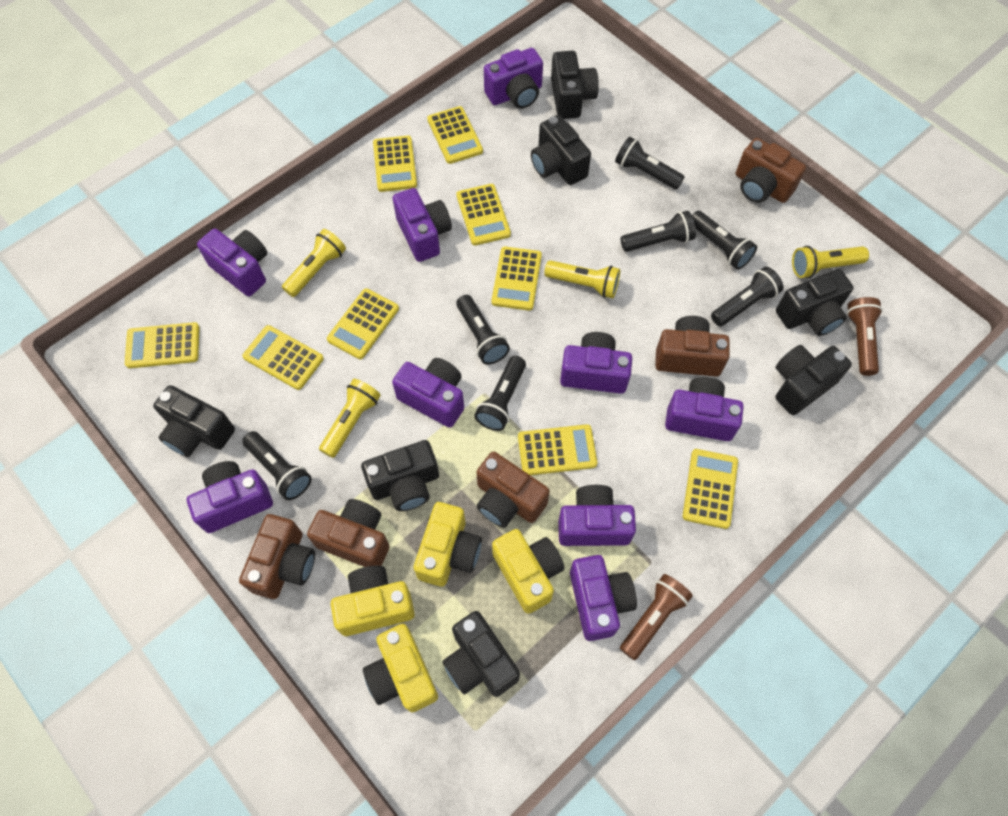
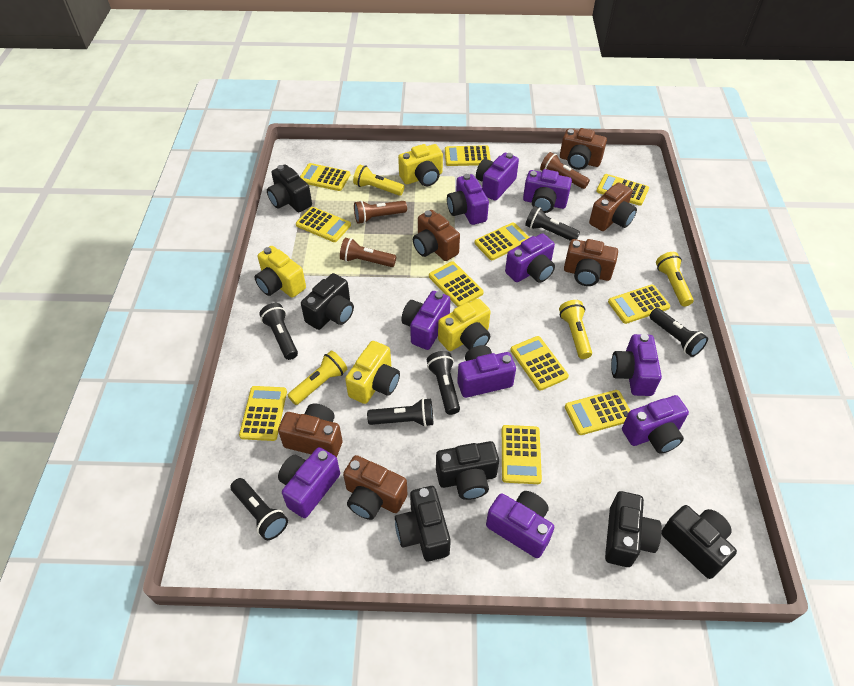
black camera: [153,385,235,457] [361,440,439,511] [442,611,520,697] [531,115,591,185] [551,51,599,119] [775,345,852,415] [776,269,853,336] = 7 -> [267,164,312,212] [301,273,354,330] [395,486,451,561] [436,441,499,500] [605,491,662,567] [661,505,737,579] = 6
black flashlight: [242,431,312,500] [456,295,510,365] [474,356,526,431] [615,136,685,190] [621,211,696,252] [692,211,757,270] [711,267,783,326] = 7 -> [230,478,288,540] [259,303,298,360] [367,398,433,427] [427,351,460,415] [525,206,580,241] [649,308,708,357] = 6
brown camera: [239,514,315,599] [307,499,389,567] [476,452,550,528] [655,316,730,376] [736,138,806,203] = 5 -> [278,404,342,458] [343,455,408,520] [413,210,460,261] [560,128,607,170] [564,239,618,286] [589,182,637,231] = 6
brown flashlight: [620,574,693,660] [847,297,883,376] = 2 -> [340,238,396,267] [354,201,407,224] [540,152,590,189] = 3
purple camera: [187,461,273,533] [197,228,267,296] [392,358,464,428] [393,188,452,262] [484,48,543,109] [558,485,636,546] [560,332,632,394] [570,555,637,641] [665,377,744,441] = 9 -> [278,447,340,518] [401,291,450,350] [447,174,489,225] [457,345,516,398] [476,153,519,201] [486,491,554,558] [505,233,555,283] [523,169,572,213] [611,334,662,396] [622,395,689,454] = 10
yellow calculator: [125,322,200,368] [242,325,324,390] [327,288,399,359] [373,135,417,192] [427,106,483,164] [456,184,511,245] [492,247,542,311] [518,424,597,475] [683,449,738,529] = 9 -> [239,386,287,441] [296,207,351,242] [300,163,350,191] [429,261,484,307] [445,145,491,166] [475,222,530,260] [502,425,542,484] [510,336,569,391] [565,390,631,435] [596,174,649,206] [608,285,670,324] = 11

